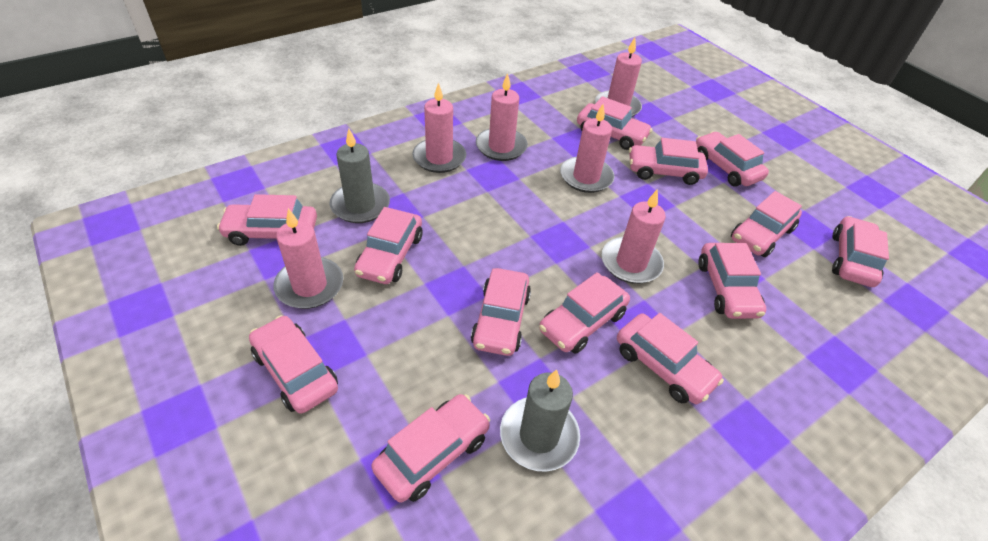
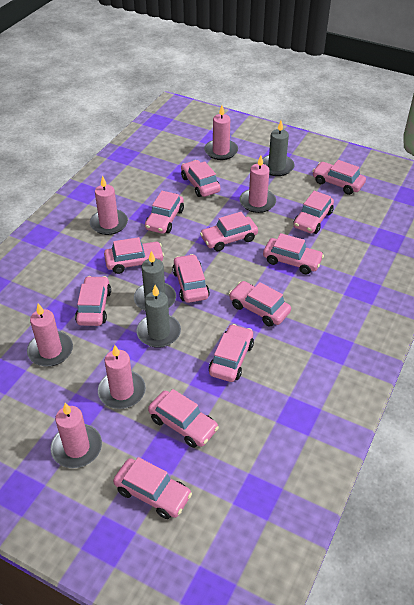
grey candle: [330,129,390,223] [500,369,580,471] = 2 -> [134,251,176,311] [136,285,181,348] [262,121,295,176] = 3

